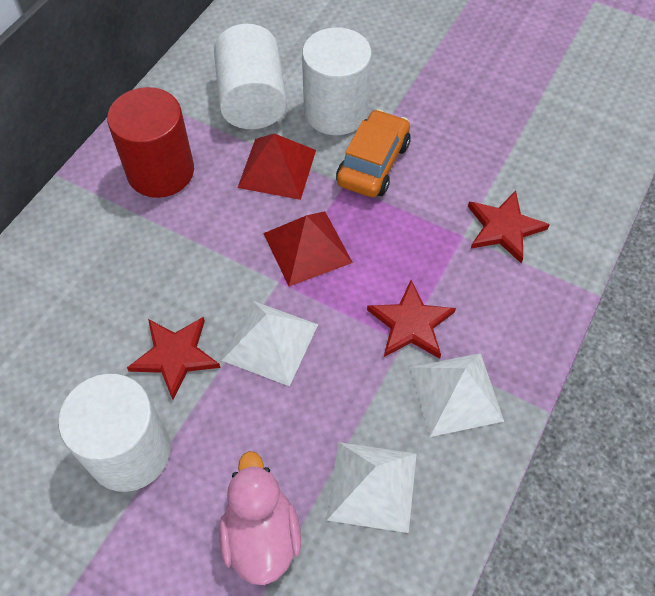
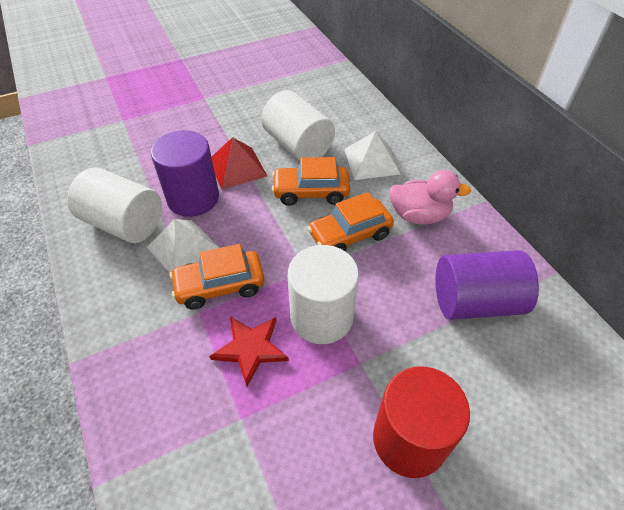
orange car: [336,109,411,197] = 1 -> [169,244,264,310] [272,157,350,206] [307,192,394,251] = 3
purple cylinder: none = 0 -> [151,130,219,217] [435,250,539,320] = 2
red pyramid: [238,133,316,200] [263,211,353,287] = 2 -> [212,137,267,189] = 1
red star: [127,317,220,400] [367,280,456,359] [468,191,550,263] = 3 -> [209,316,289,387] = 1
white pyramid: [222,301,318,386] [327,442,416,533] [409,353,504,437] = 3 -> [147,219,220,273] [344,131,400,180] = 2

